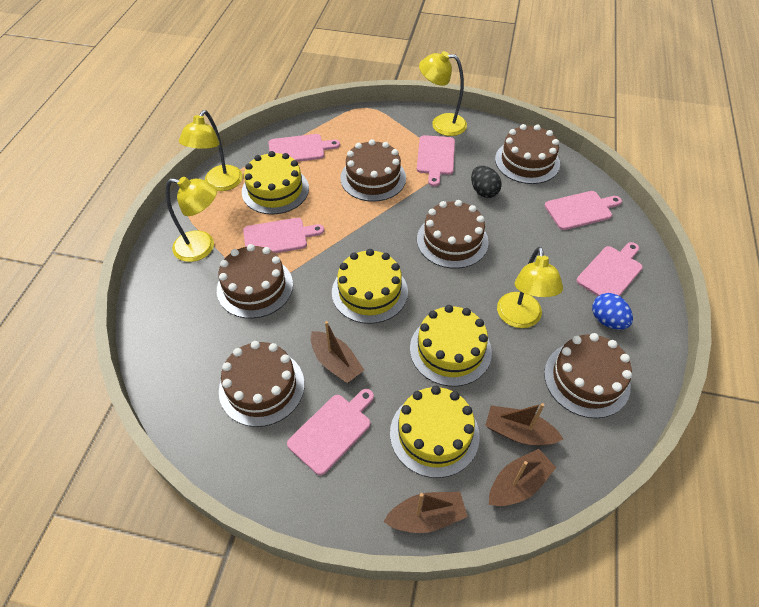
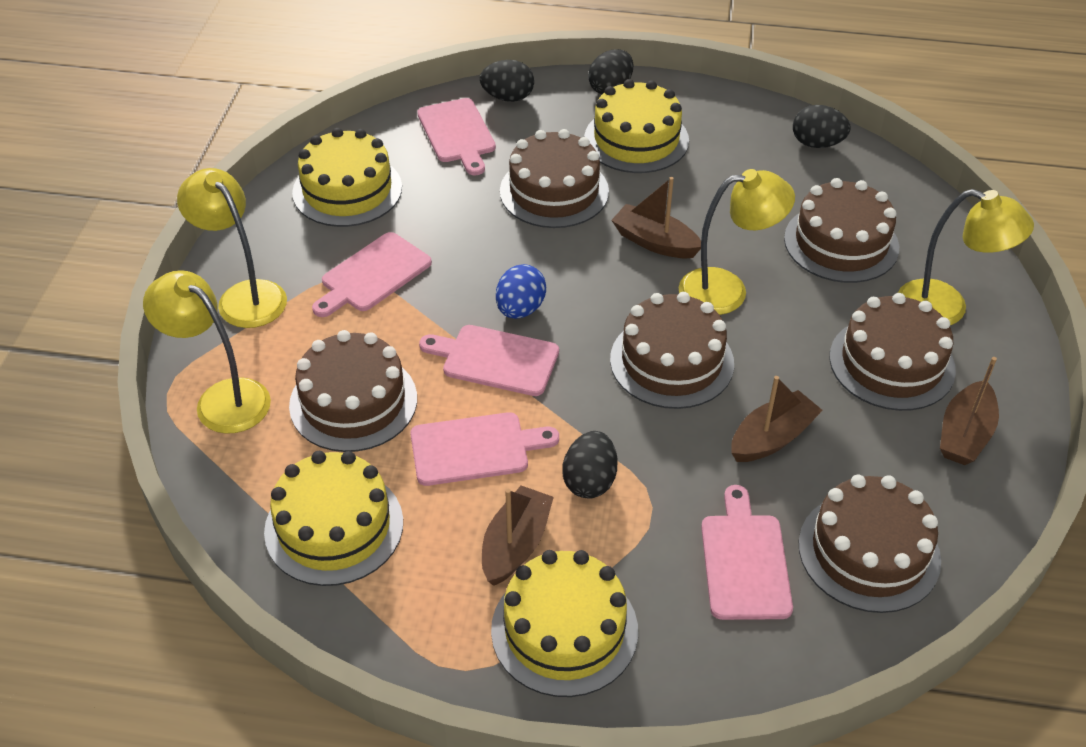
black egg: [471,166,502,198] = 1 -> [480,60,534,102] [563,431,618,499] [588,49,633,94] [793,105,851,148] = 4
pink cutting board: [243,218,324,253] [268,134,340,162] [287,389,374,475] [417,135,455,187] [545,191,622,230] [577,242,643,296] = 6 -> [312,232,432,317] [410,412,559,486] [417,98,496,176] [419,325,559,396] [701,485,793,620] = 5

